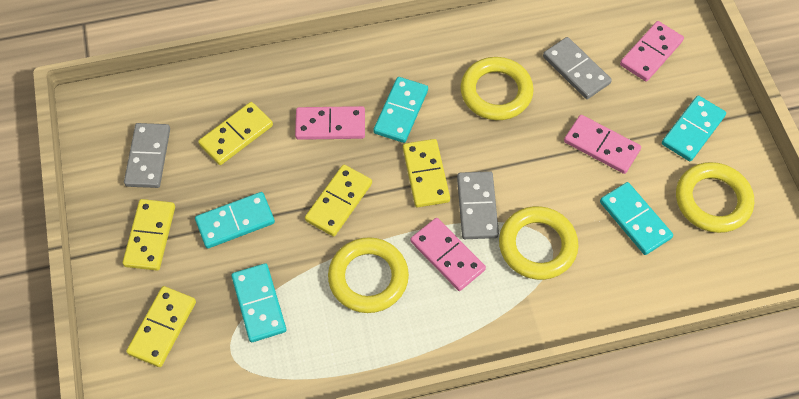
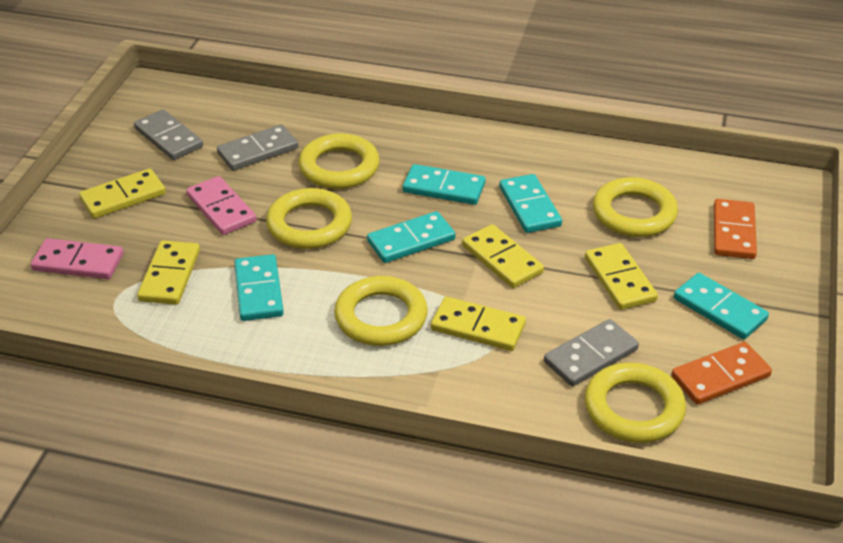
orange domino: none = 0 -> [671,342,772,405] [714,199,757,259] = 2
pink domino: [295,106,365,140] [410,218,486,291] [564,115,641,174] [620,21,684,81] = 4 -> [31,238,124,279] [186,176,257,235] = 2
yellow ring: [328,237,409,313] [460,57,534,120] [499,206,579,280] [676,162,754,233] = 4 -> [266,188,352,249] [299,133,380,189] [334,276,428,346] [584,362,686,443] [593,177,678,237] = 5

